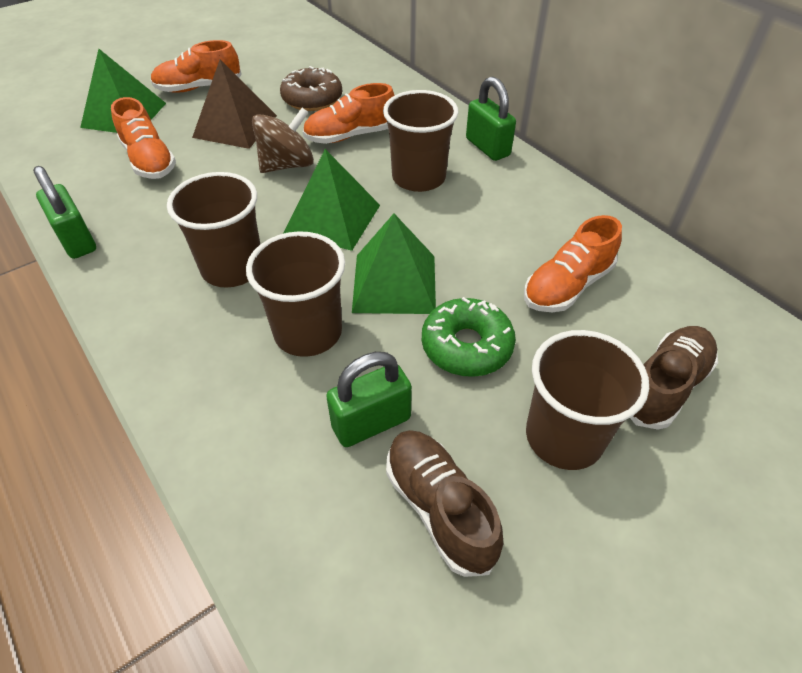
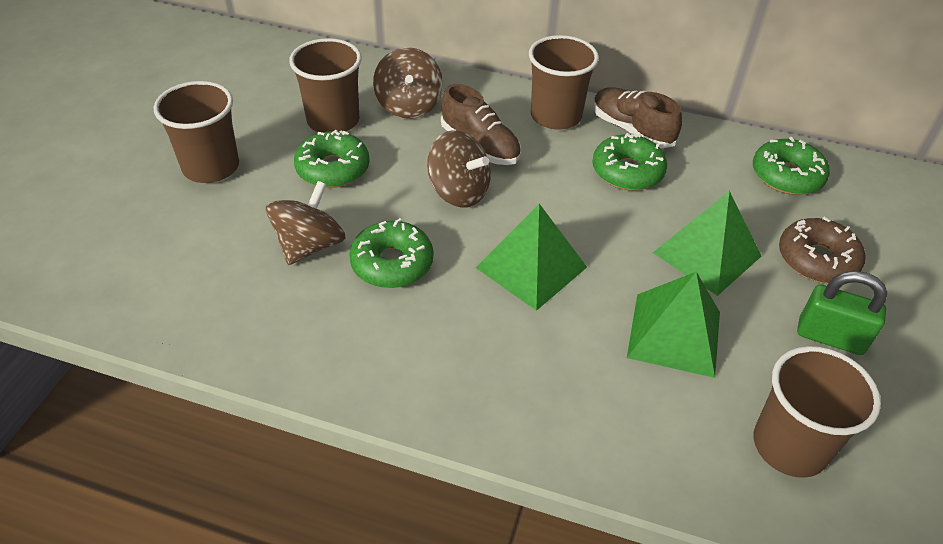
brown pyramid: [192,60,277,149] = 1 -> none = 0
brown spinning top: [252,108,314,173] = 1 -> [266,181,345,265] [373,47,443,119] [427,130,491,208] = 3
green donut: [422,297,516,377] = 1 -> [294,130,370,188] [349,218,433,288] [592,133,667,190] [753,137,830,195] = 4
green padlock: [33,166,96,259] [326,352,412,447] [466,76,516,161] = 3 -> [797,271,887,355] = 1
orange shoe: [111,97,176,179] [151,40,242,93] [303,83,395,144] [524,215,622,312] = 4 -> none = 0

